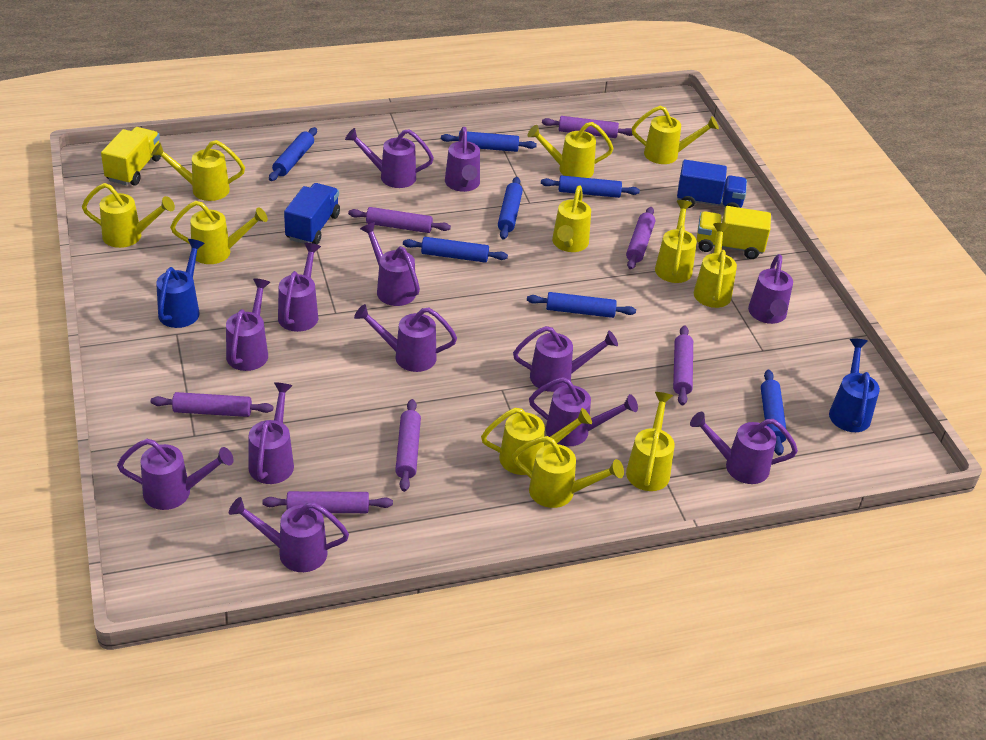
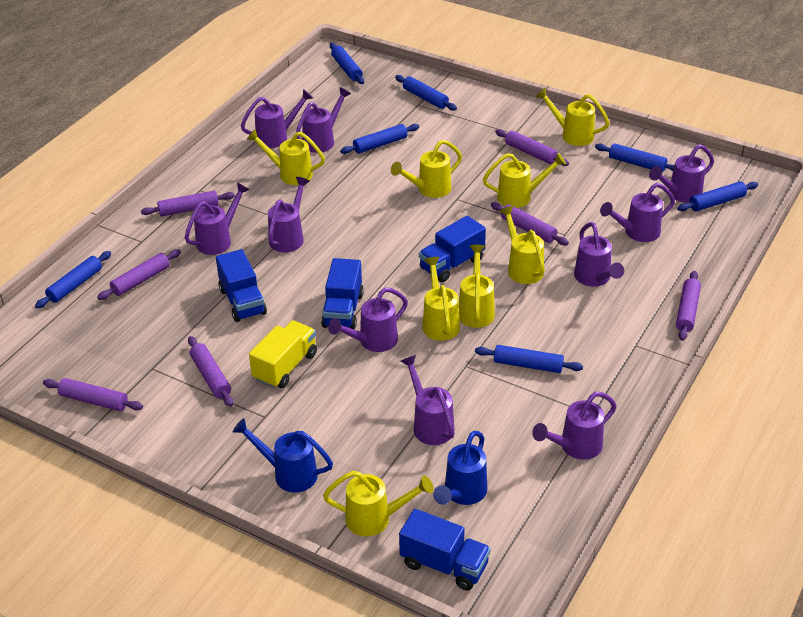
blue truck: [284,183,340,245] [677,160,747,208] = 2 -> [216,249,267,322] [321,258,364,329] [399,509,491,591] [419,216,486,282] = 4
purple watering can: [117,439,234,510] [226,278,270,371] [229,497,349,572] [248,382,294,484] [278,243,321,332] [345,128,434,188] [354,304,457,372] [360,222,420,306] [445,127,480,192] [513,326,618,392] [529,377,638,446] [690,412,798,484] [748,254,793,324] = 13 -> [185,183,250,255] [241,89,313,148] [268,177,310,252] [296,87,351,153] [328,288,408,352] [401,355,454,445] [532,392,617,460] [574,222,624,287] [600,183,675,242] [649,144,714,203] = 10
yellow truck: [101,127,161,186] [697,206,771,259] = 2 -> [249,320,317,388] = 1
yellow watering can: [82,183,175,248] [151,140,245,201] [170,201,268,264] [481,408,592,475] [512,436,624,508] [528,122,614,178] [552,185,591,252] [626,392,674,491] [632,106,719,164] [655,200,697,283] [694,223,737,308] = 11 -> [246,129,325,185] [323,471,434,536] [391,140,462,198] [422,257,460,341] [459,245,495,328] [483,153,566,208] [499,206,545,284] [536,87,610,146] = 8

